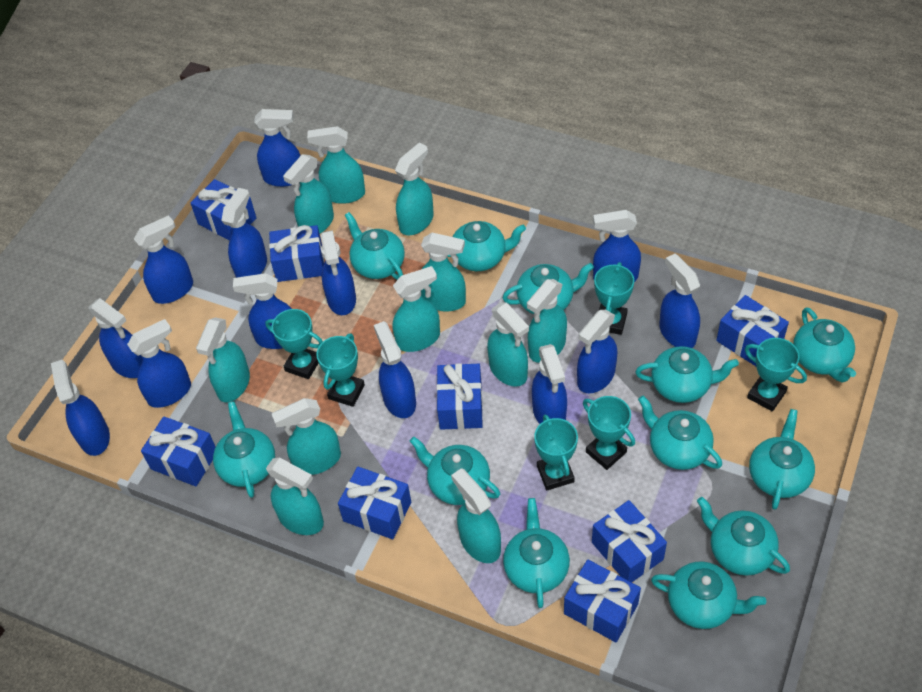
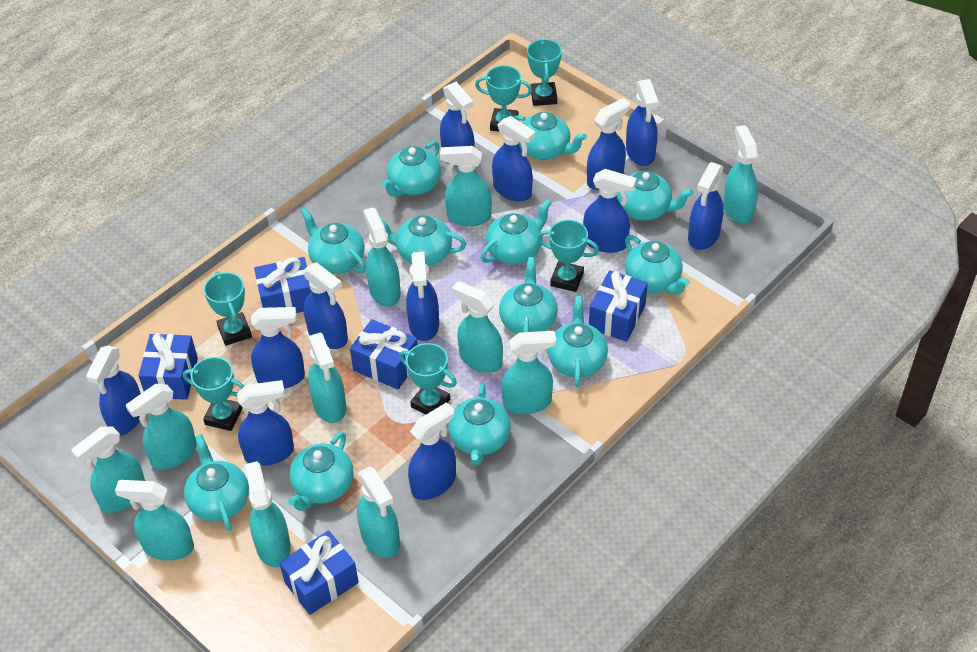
blue gift: [141,416,216,486] [191,179,256,241] [269,225,324,282] [338,467,411,539] [437,363,483,430] [564,559,641,642] [592,500,667,582] [716,295,789,366] = 8 -> [138,333,198,400] [254,257,312,313] [279,530,359,615] [350,319,418,389] [589,270,648,342] = 5
blue spray bottle: [51,360,110,456] [88,298,143,378] [127,319,191,408] [134,215,193,304] [221,188,267,278] [233,273,292,349] [254,109,301,187] [321,230,356,315] [374,321,416,418] [532,344,567,424] [577,310,617,393] [593,210,641,282] [659,254,700,348] = 13 -> [86,346,141,436] [237,380,294,466] [251,307,305,389] [303,262,348,349] [406,252,439,341] [408,402,456,500] [440,82,475,167] [492,116,535,202] [583,169,636,253] [587,98,630,190] [626,79,658,166] [688,162,724,250] = 12

